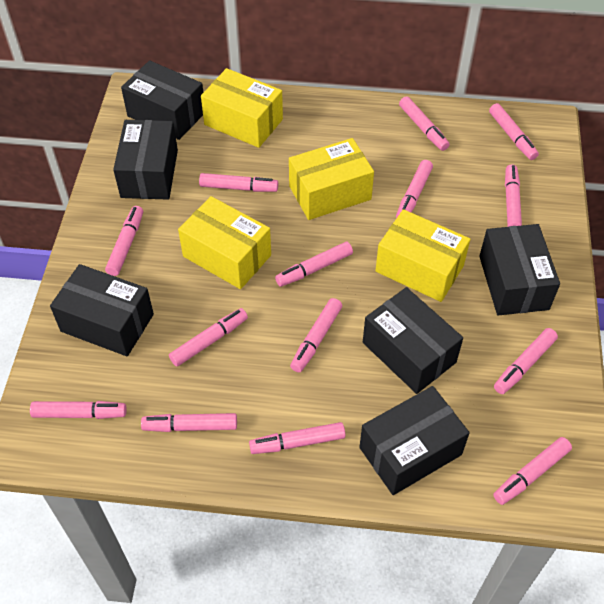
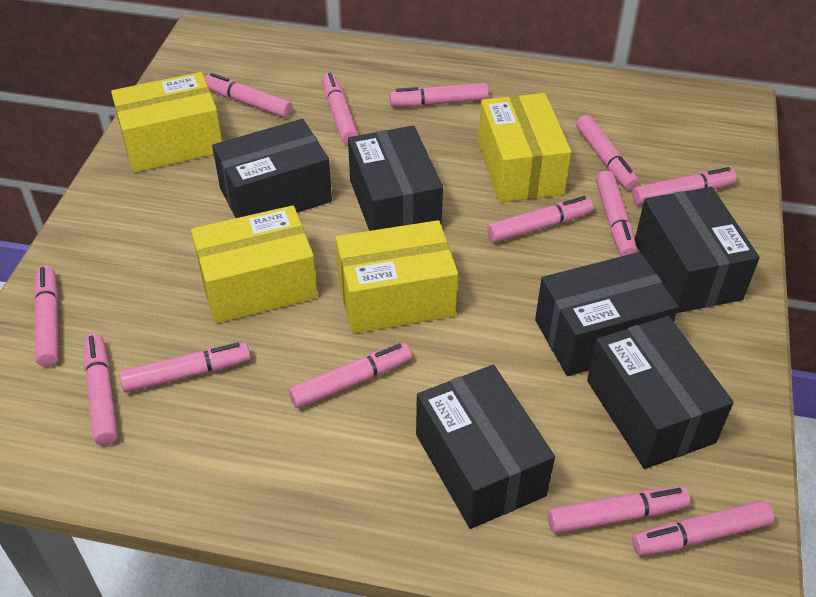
pink marker: [30,401,127,419] [105,206,143,276] [141,413,237,432] [169,308,248,367] [199,173,278,192] [249,422,346,454] [275,241,353,287] [290,298,342,372] [396,160,433,218] [399,96,450,151] [489,103,539,160] [493,437,572,505] [494,328,558,394] [505,164,522,227] = 14 -> [34,265,59,367] [84,333,118,445] [119,342,251,392] [205,73,293,118] [289,343,412,408] [322,73,358,144] [389,83,489,107] [487,196,593,243] [548,486,690,534] [576,115,639,190] [596,171,637,256] [632,167,737,206] [632,500,774,556] = 13

